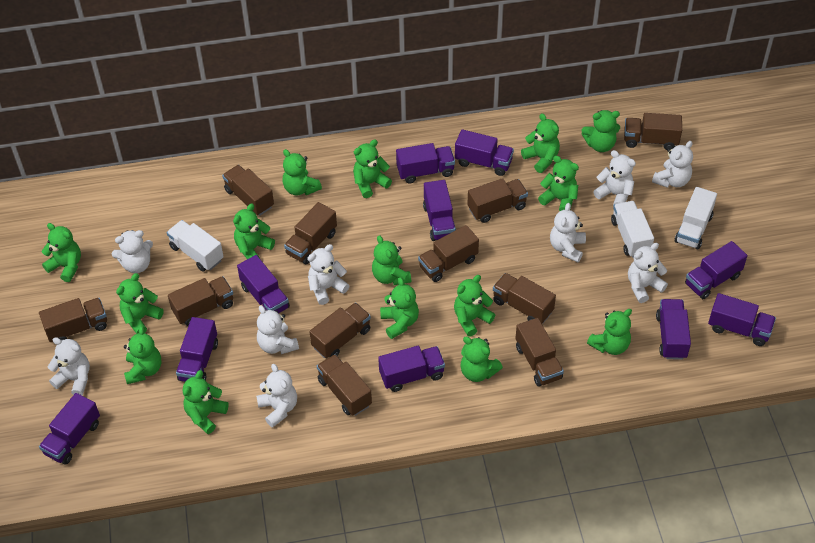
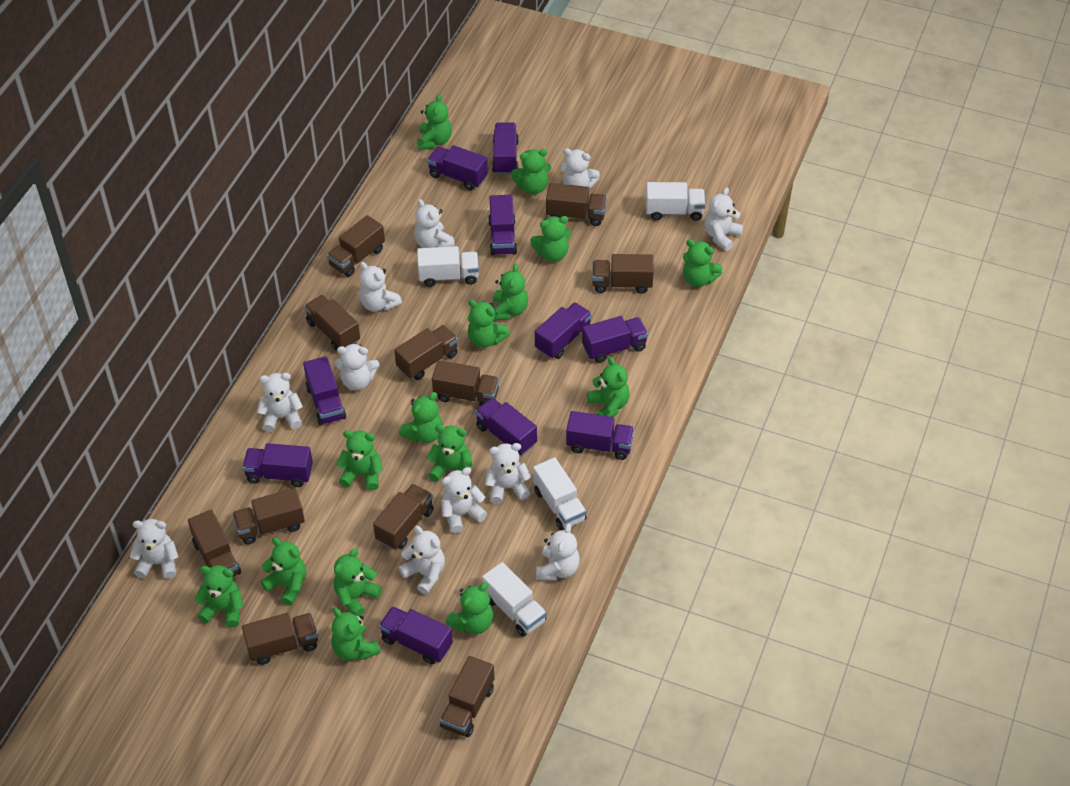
white teddy bear: [48,337,90,396] [112,230,153,273] [256,364,297,428] [257,305,299,354] [308,244,350,305] [550,203,586,262] [593,150,636,206] [628,243,668,303] [652,141,693,188] = 9 -> [129,519,178,579] [257,373,303,432] [335,343,379,390] [359,262,402,312] [399,526,445,594] [414,199,455,248] [441,467,487,533] [485,443,531,504] [536,523,580,581] [560,148,600,190] [704,187,744,251] = 11
white truck: [167,220,224,271] [611,201,654,258] [675,187,717,250] = 3 -> [417,246,479,287] [482,562,547,637] [533,457,587,530] [646,182,705,221] = 4

